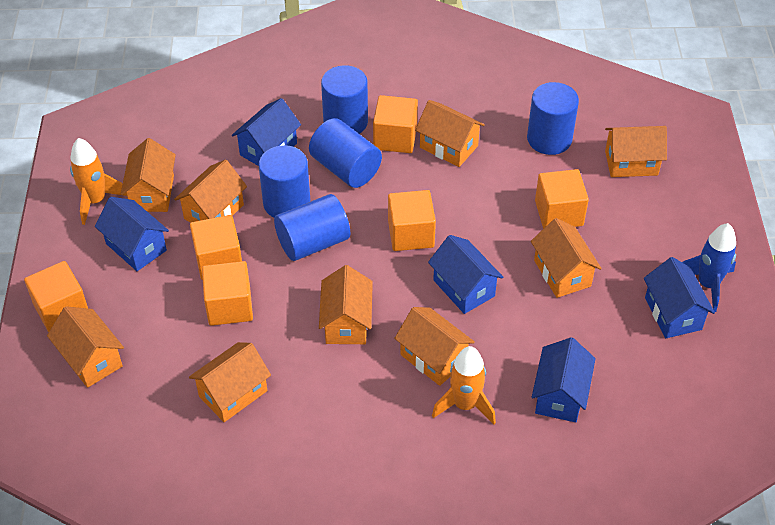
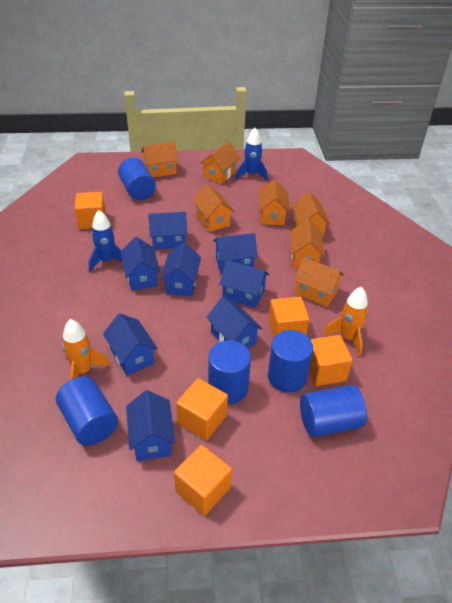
blue house: [95,197,169,271] [232,98,301,166] [428,235,503,314] [532,337,596,422] [644,257,715,338] = 5 -> [103,313,158,376] [120,237,160,291] [126,390,175,461] [148,212,188,250] [161,242,201,296] [206,297,262,348] [214,233,258,274] [219,260,269,308] = 8
blue rocket: [682,223,736,312] = 1 -> [89,210,123,272] [236,128,268,181] = 2
orange cube: [24,261,88,332] [190,215,242,280] [202,261,253,326] [373,95,418,153] [388,190,436,251] [535,169,589,229] = 6 -> [75,192,106,229] [174,445,232,516] [176,378,228,440] [268,297,309,338] [309,335,353,386] = 5
orange house: [47,306,124,388] [121,138,176,212] [174,160,247,223] [189,342,271,422] [319,265,373,344] [394,307,475,386] [415,100,485,167] [531,218,602,298] [605,126,667,177] = 9 -> [141,142,178,177] [193,184,234,232] [200,142,240,184] [259,179,290,225] [290,219,325,269] [292,192,330,238] [294,257,344,307] = 7

